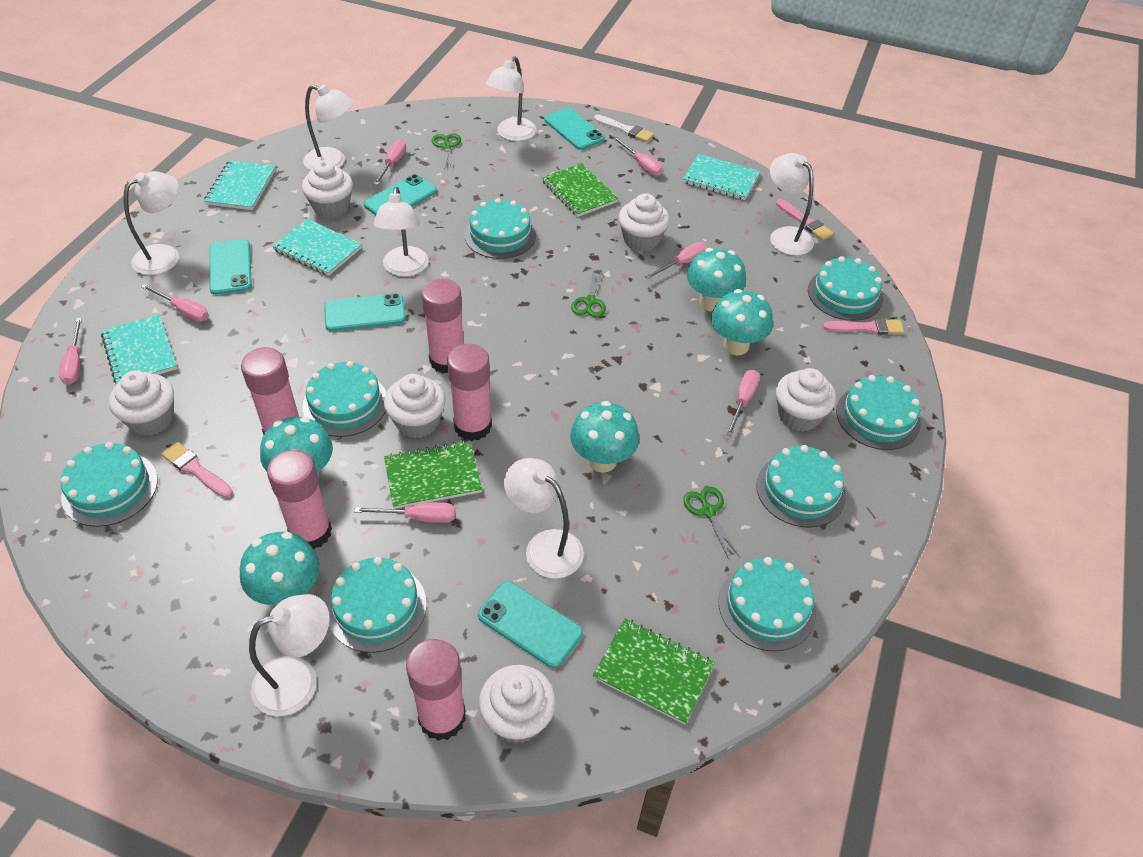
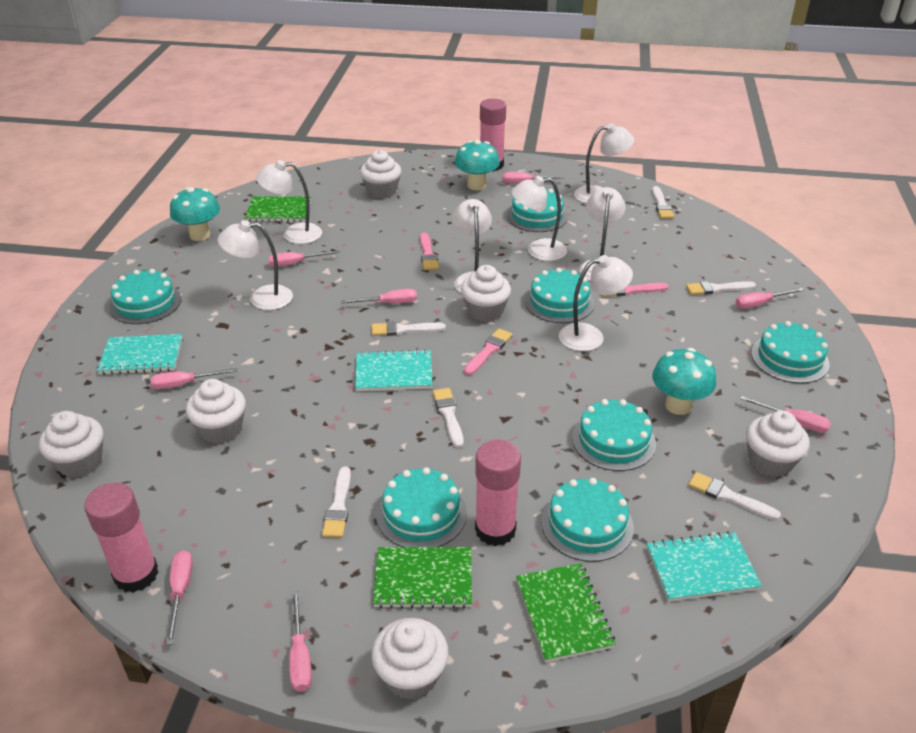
green scissors: [432,133,461,170] [571,268,606,317] [683,487,739,560] = 3 -> none = 0
pink glue stick: [241,347,300,435] [267,450,332,549] [406,639,466,741] [421,278,464,373] [447,344,492,441] = 5 -> [84,483,159,593] [475,440,521,546] [480,99,506,171] = 3
pink screwdriver: [59,318,82,385] [141,284,209,322] [354,502,455,523] [374,139,406,185] [613,137,663,176] [645,242,708,279] [726,370,760,436] = 7 -> [150,368,238,389] [166,550,193,645] [268,250,340,267] [289,591,312,692] [341,289,417,304] [502,172,565,184] [735,288,804,309] [740,396,831,433] = 8
turquoise cake: [61,442,158,527] [302,361,386,437] [327,557,427,653] [465,198,536,259] [719,557,816,651] [756,445,846,528] [808,256,883,321] [836,375,921,450] = 8 -> [109,269,181,324] [376,467,467,547] [507,189,568,232] [525,268,594,323] [541,478,634,562] [572,399,656,471] [751,321,830,383] = 7
turquoise mushroom: [240,532,320,605] [260,417,333,478] [570,401,639,473] [687,248,746,312] [711,289,773,355] = 5 -> [170,187,220,241] [455,140,500,190] [652,348,716,415] = 3
turquoise notebook: [101,314,177,384] [204,160,276,210] [272,219,362,276] [683,154,760,200] = 4 -> [97,334,183,375] [355,349,433,391] [647,531,762,602] = 3
turquoise phone: [209,239,252,295] [324,293,406,331] [364,174,437,215] [478,581,583,668] [545,108,605,150] = 5 -> none = 0
white brush: [594,115,654,142] = 1 -> [322,466,351,538] [371,321,446,336] [433,388,464,448] [652,186,674,219] [686,281,756,295] [688,472,781,520] = 6

